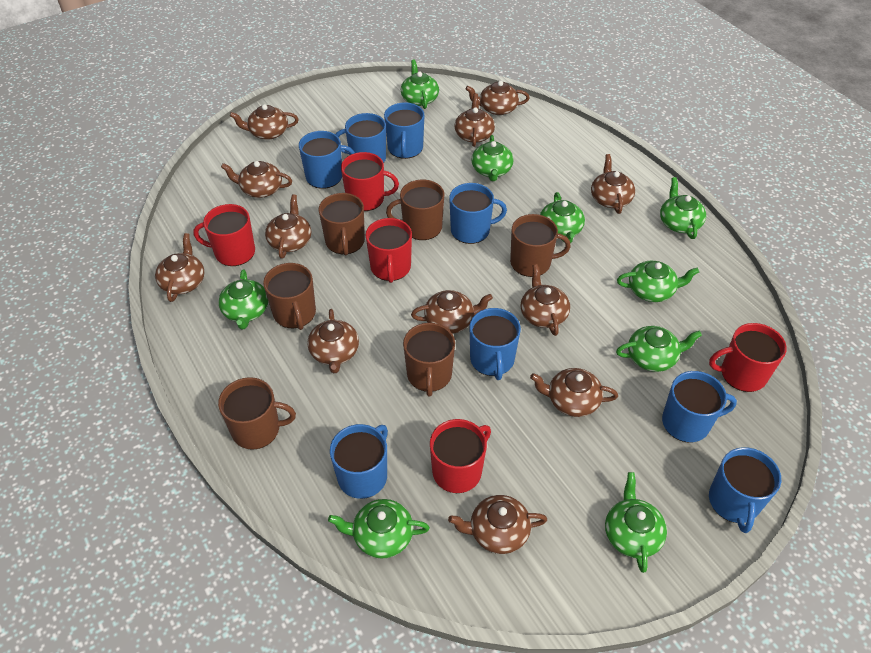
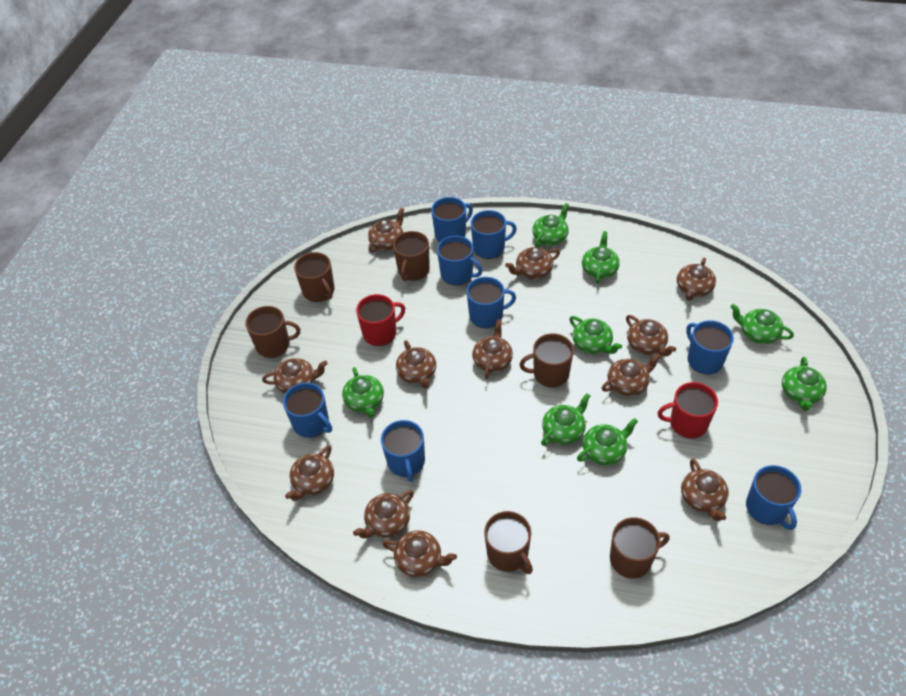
green teapot: [218,269,268,330] [328,499,430,559] [401,59,439,109] [471,135,514,181] [540,192,585,243] [605,472,667,573] [616,326,702,372] [617,261,699,302] [660,177,706,239] = 9 -> [342,367,384,418] [532,203,569,247] [541,393,590,446] [569,316,622,354] [577,418,638,465] [582,231,620,284] [730,304,794,344] [782,357,827,411] = 8
red mug: [193,204,255,266] [341,152,399,211] [365,218,412,283] [430,419,491,493] [709,323,787,392] = 5 -> [356,294,405,346] [658,382,718,439] = 2

